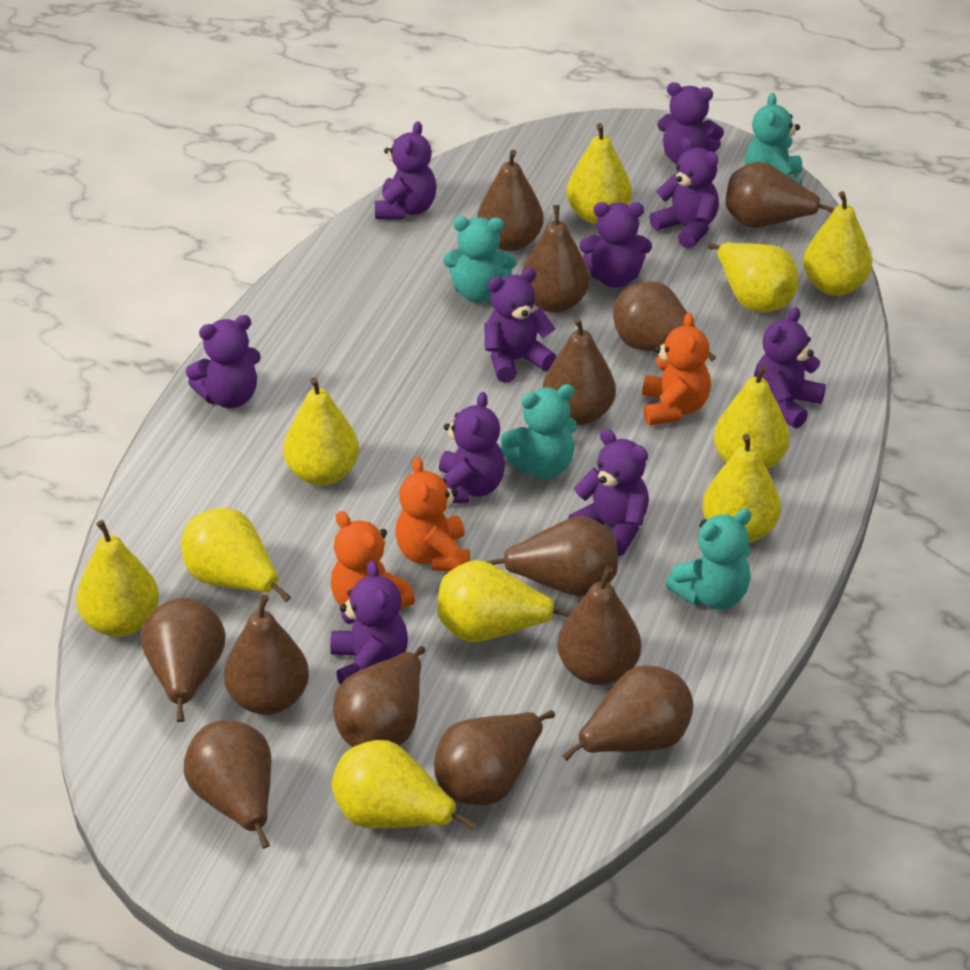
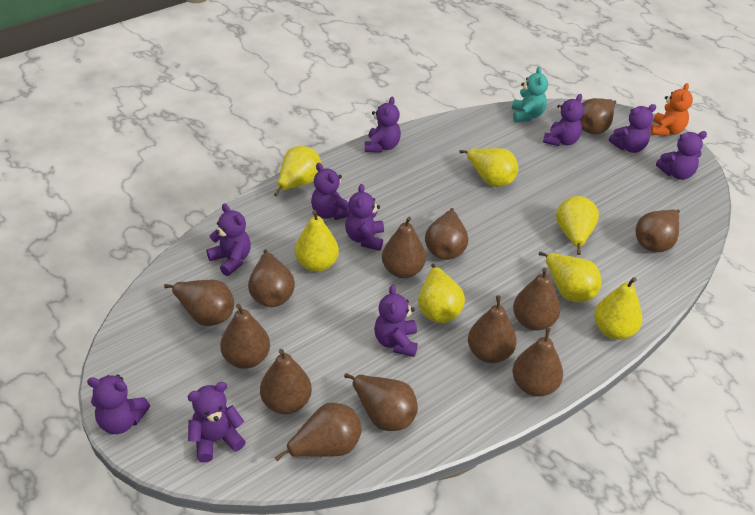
orange teddy bear: [331,511,415,609] [396,457,470,571] [642,313,711,426] = 3 -> [650,83,693,136] = 1
turquoise teddy bear: [443,217,517,303] [501,384,577,479] [666,508,752,610] [745,93,802,185] = 4 -> [512,67,548,122] = 1
yellow pear: [76,520,159,637] [181,508,291,602] [283,377,359,486] [332,740,477,830] [437,560,571,642] [566,123,632,224] [702,434,781,543] [708,242,799,312] [714,365,790,470] [803,191,872,296] = 10 -> [274,146,321,196] [295,210,339,272] [418,264,465,323] [459,148,518,187] [539,252,601,302] [556,196,599,255] [594,277,643,340] = 7

